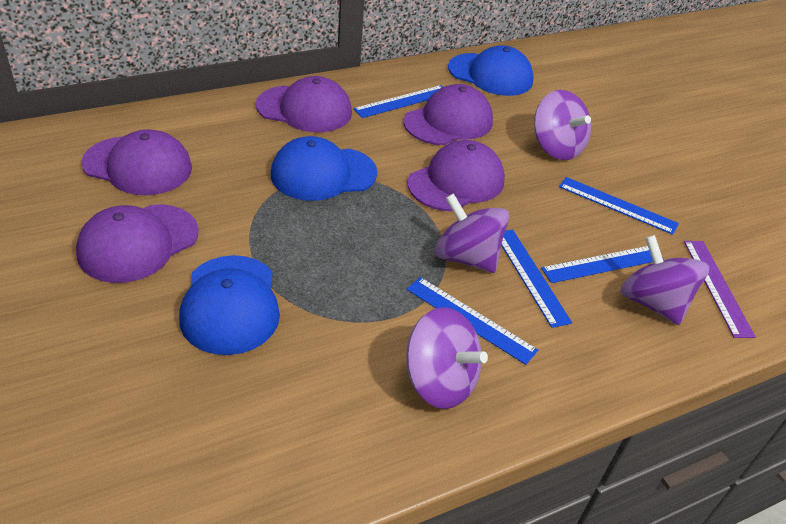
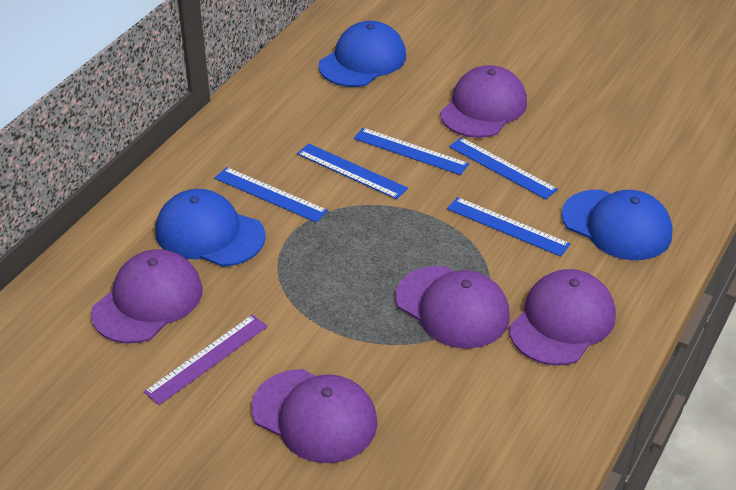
purple spinning top: [406,307,488,409] [435,193,510,273] [534,90,591,160] [620,235,709,325] = 4 -> none = 0

